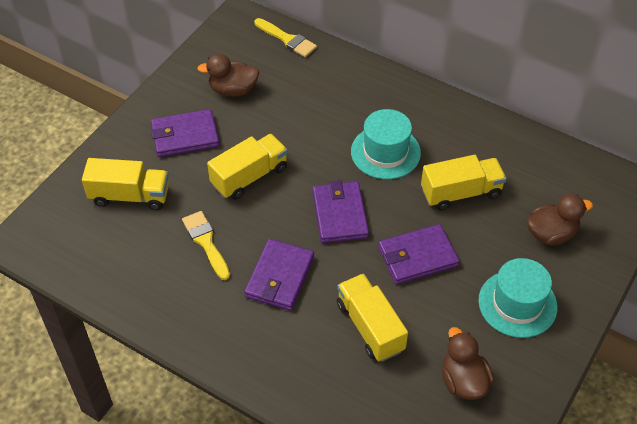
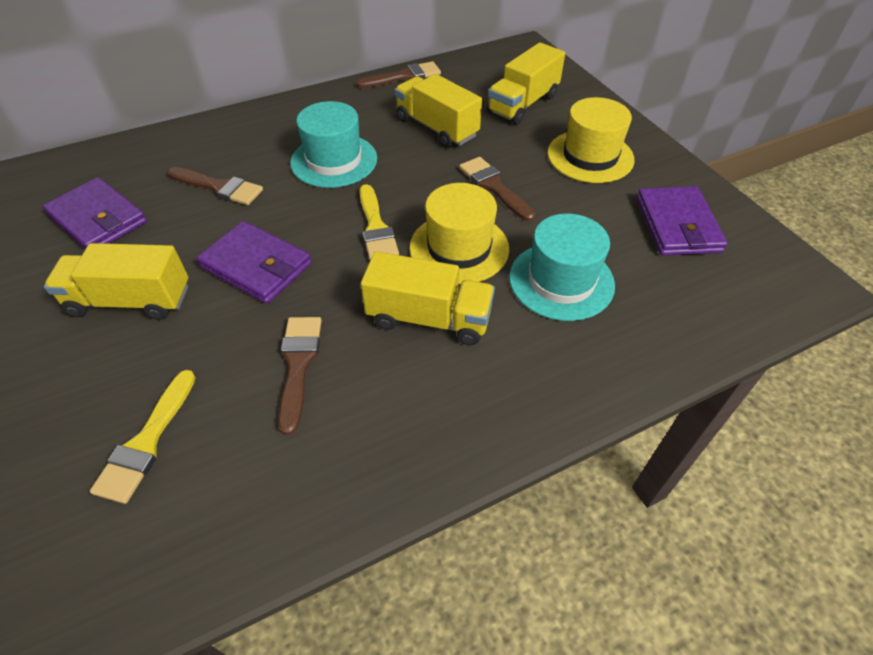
brown brush: none = 0 -> [168,167,263,205] [278,317,322,435] [356,61,441,88] [459,157,536,222] = 4
brown duck: [197,54,259,97] [442,327,494,400] [527,194,593,245] = 3 -> none = 0
purple wallet: [151,109,219,157] [244,239,314,311] [312,180,369,243] [378,224,459,284] = 4 -> [42,177,147,249] [196,221,312,304] [637,186,728,255] = 3
yellow hat: none = 0 -> [409,183,509,284] [547,97,635,183] = 2

